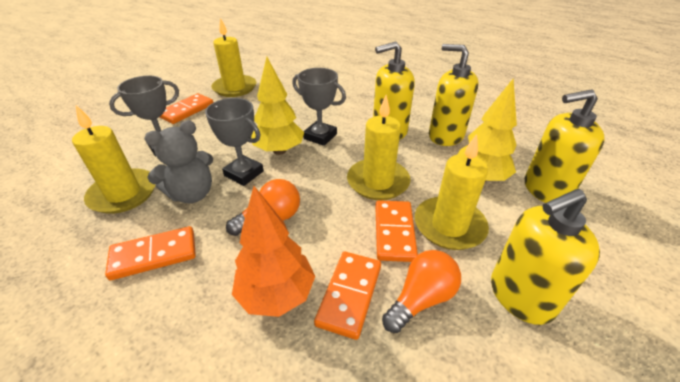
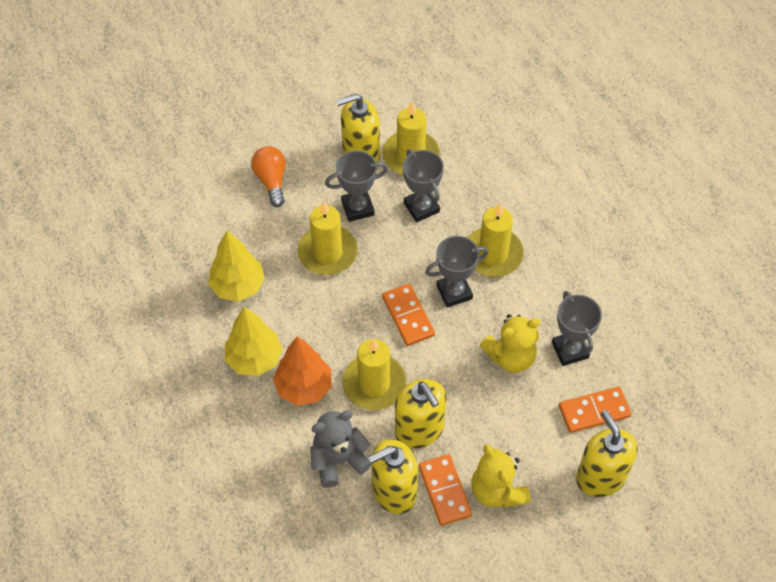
grey trophy: [109,76,179,156] [205,98,264,186] [292,68,346,146] = 3 -> [325,150,388,222] [403,149,444,222] [425,236,489,308] [552,291,602,366] = 4
orange domino: [105,226,196,280] [160,93,213,124] [314,252,381,340] [375,200,418,262] = 4 -> [382,283,435,346] [419,454,472,526] [559,387,631,433] = 3
orange light bulb: [226,179,300,236] [382,250,461,333] = 2 -> [251,146,286,207] = 1
yellow teddy bear: none = 0 -> [471,444,531,508] [480,314,540,373] = 2

